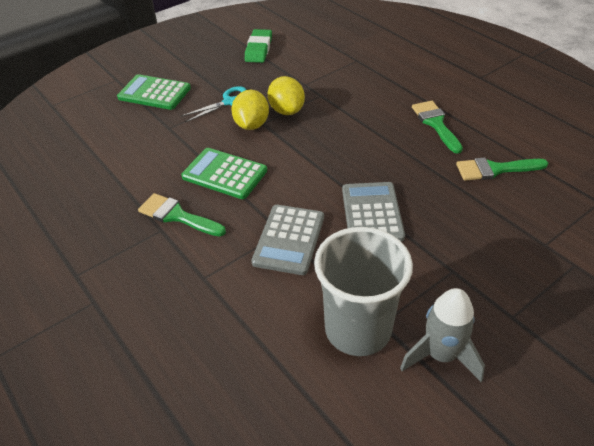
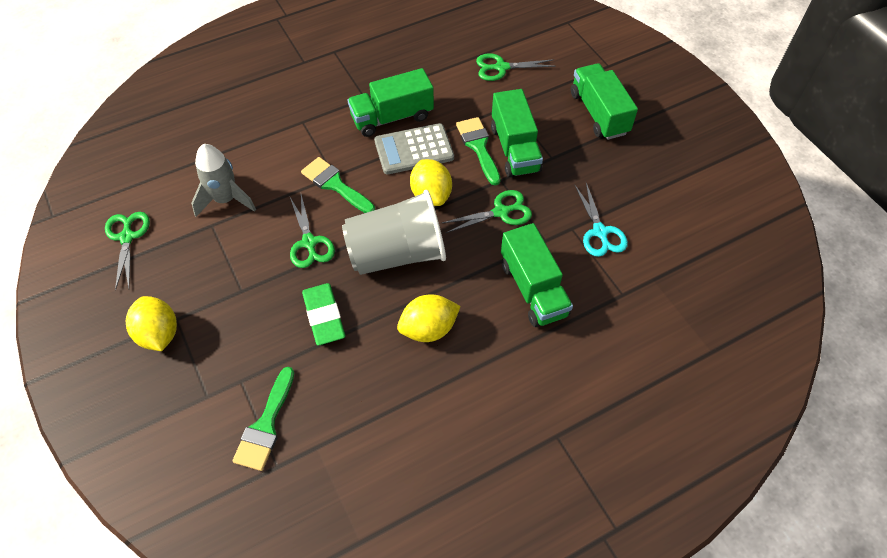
green calculator: [117,74,191,110] [181,148,267,199] = 2 -> none = 0
green scissors: none = 0 -> [105,212,150,291] [290,195,335,268] [442,190,532,233] [476,53,556,81] = 4
green truck: none = 0 -> [347,68,434,137] [491,89,543,177] [501,223,573,327] [571,63,638,140] = 4
grey calculator: [251,205,324,275] [342,182,405,242] = 2 -> [374,123,454,174] = 1
yellow lemon: [231,90,269,130] [268,76,305,115] = 2 -> [126,296,177,351] [397,295,461,342] [410,159,452,206] = 3

